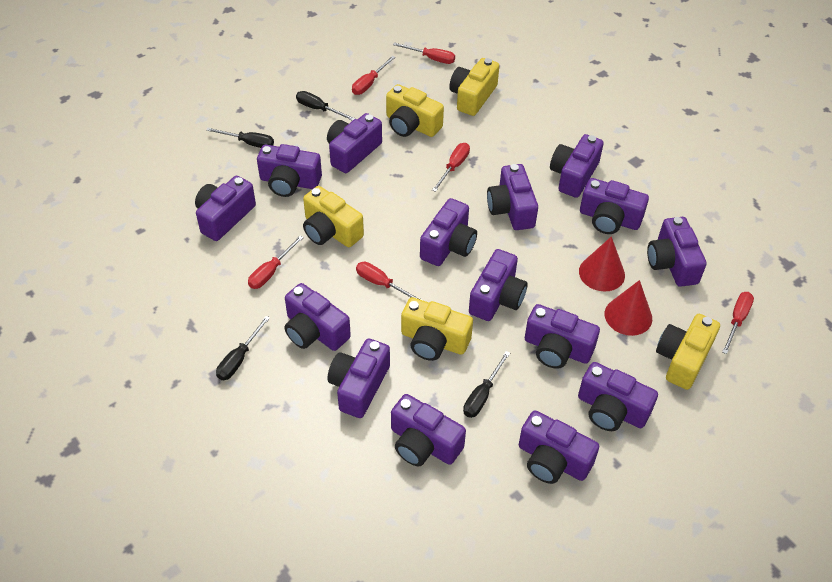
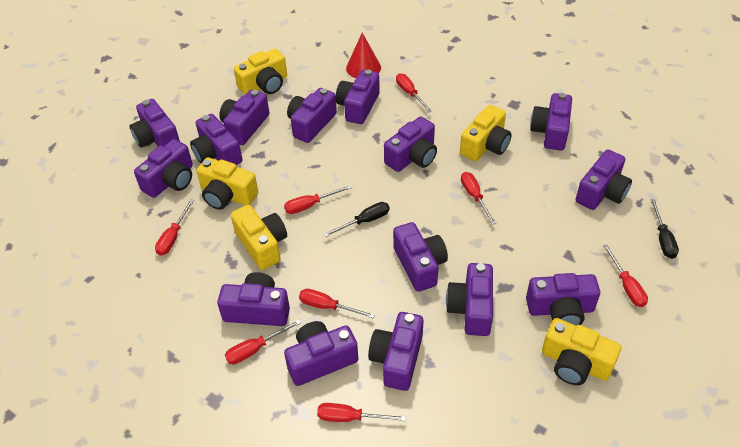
black screwdriver: [206,128,274,148] [216,316,270,380] [296,91,356,121] [463,351,510,418] = 4 -> [324,202,389,237] [651,199,679,259] = 2
red cone: [579,236,625,292] [605,280,652,336] = 2 -> [346,33,381,78] = 1
red screwdriver: [248,236,304,289] [352,56,395,95] [356,262,424,301] [393,42,455,64] [432,143,470,192] [722,292,754,354] = 6 -> [155,199,194,256] [225,320,301,364] [284,185,352,214] [299,289,375,318] [317,403,406,422] [396,73,432,112] [461,172,496,225] [603,244,648,307] = 8

